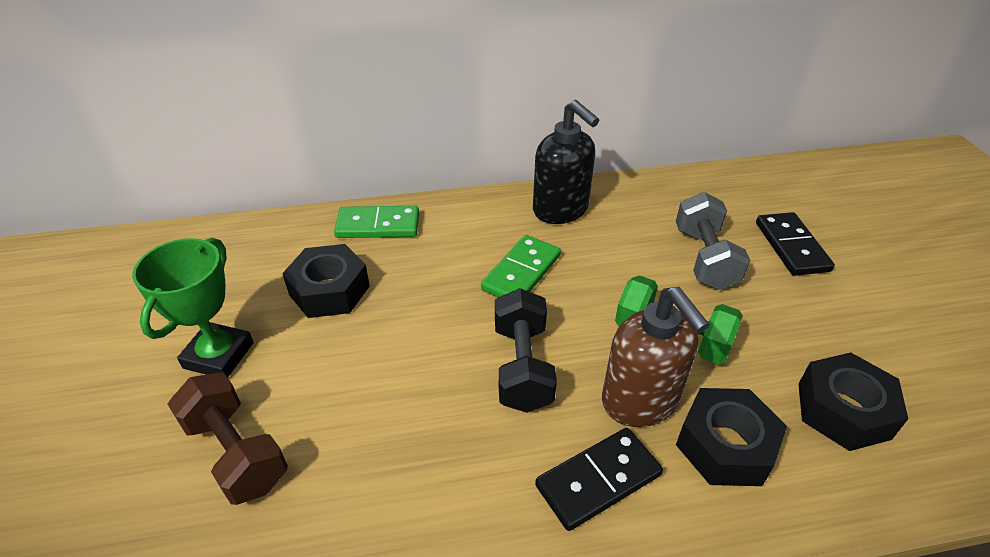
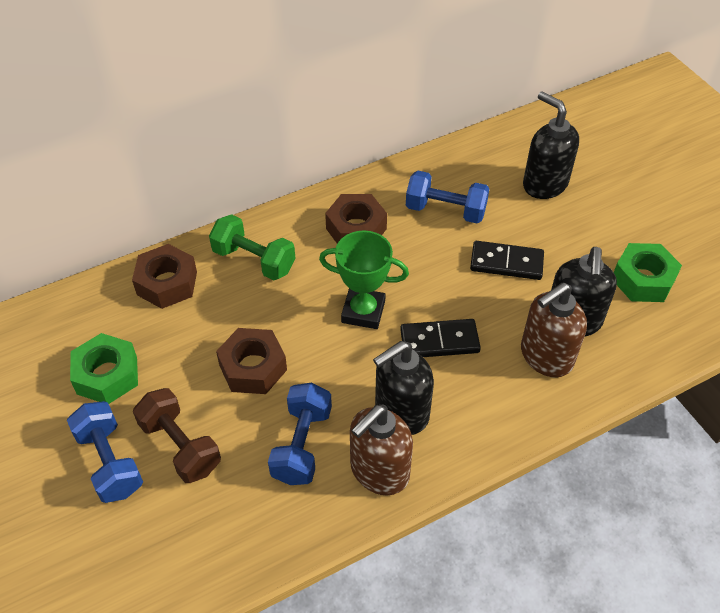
black dumbbell: [495,288,557,413] = 1 -> none = 0
black nut: [282,244,370,318] [676,388,787,486] [799,353,908,451] = 3 -> none = 0
black soap dispenser: [533,100,599,224] = 1 -> [373,341,434,435] [523,91,579,199] [551,247,617,336] = 3
blue dumbbell: none = 0 -> [67,401,143,503] [268,383,332,485] [406,171,490,223] = 3
brown nut: none = 0 -> [132,244,197,309] [216,328,287,394] [325,194,387,244] = 3
brown soap dispenser: [602,287,710,427] = 1 -> [350,405,413,495] [521,282,587,377] = 2
green domino: [334,206,419,238] [481,235,561,298] = 2 -> none = 0
green nut: none = 0 -> [70,333,138,404] [614,243,682,302] = 2
grey dumbbell: [676,192,750,290] = 1 -> none = 0

